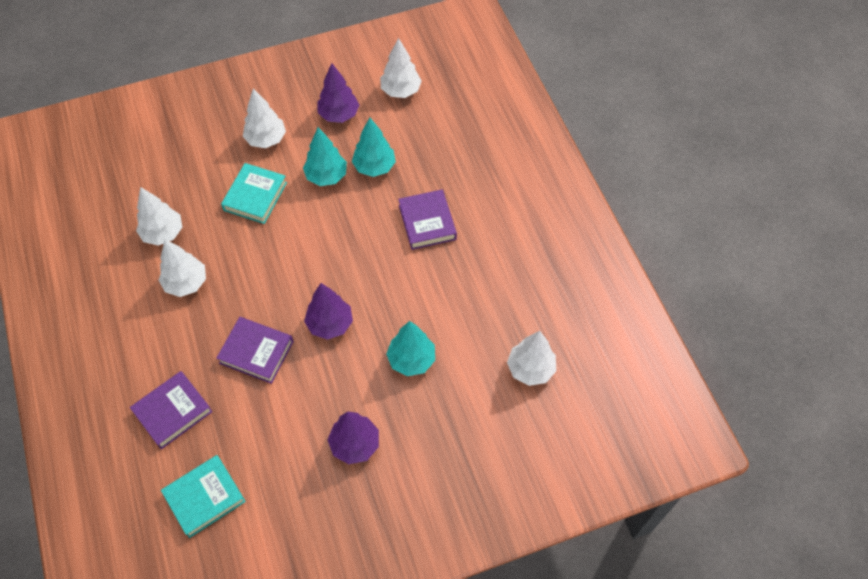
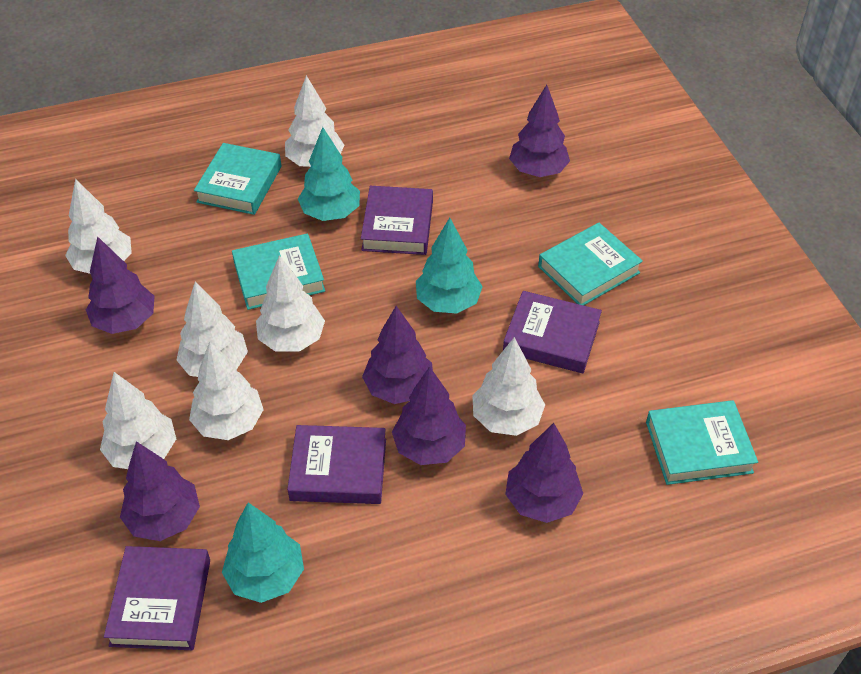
purple book: [130,371,212,449] [216,317,294,384] [398,189,457,250] = 3 -> [104,546,210,650] [287,425,386,504] [361,186,433,255] [503,291,602,373] = 4
purple tree: [304,283,353,340] [317,63,359,123] [328,411,379,464] = 3 -> [86,236,155,334] [120,441,200,541] [362,306,433,404] [392,366,466,465] [505,423,583,523] [509,85,570,177] = 6
turquoise book: [161,455,246,538] [221,163,287,224] = 2 -> [194,143,281,215] [232,233,325,310] [538,223,643,305] [646,400,758,485] = 4
white tree: [136,187,182,246] [159,240,206,297] [243,89,286,148] [380,38,422,98] [507,331,556,386] = 5 -> [65,179,132,274] [100,372,176,469] [177,282,248,377] [189,341,264,440] [256,255,325,352] [285,75,344,167] [472,337,545,436] = 7

